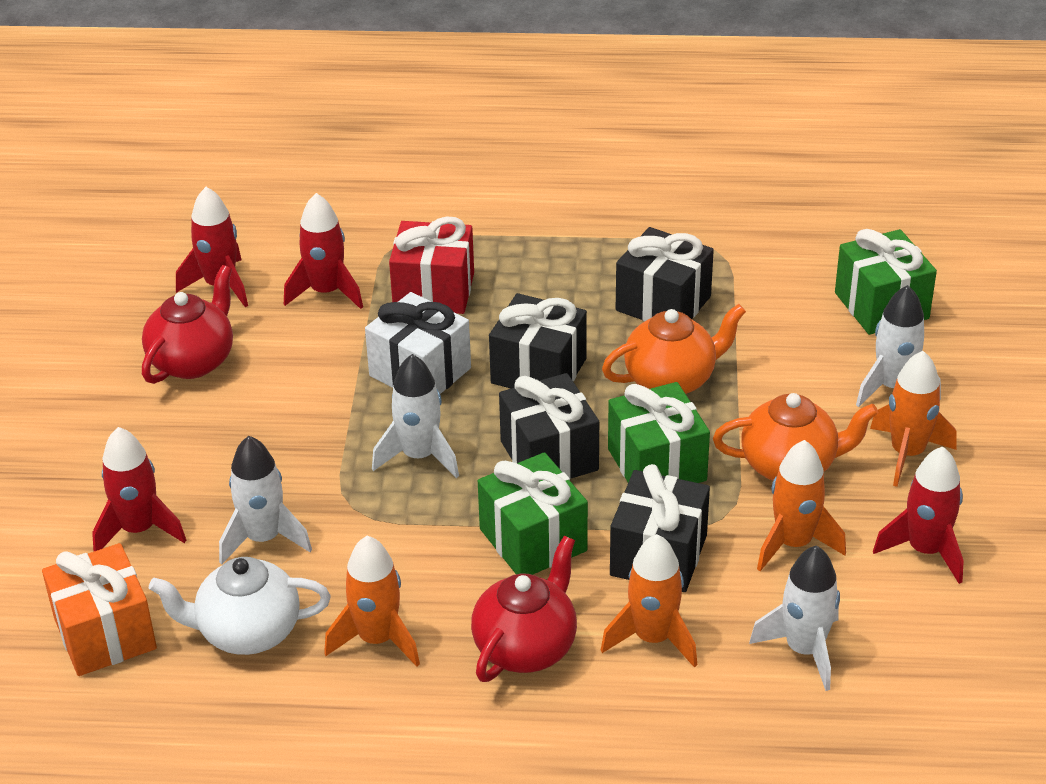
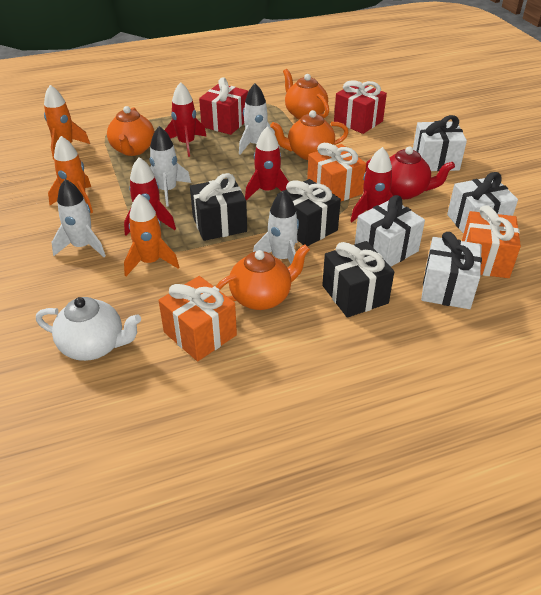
black gift: [489,293,587,389] [499,373,599,479] [610,464,710,592] [616,227,714,322] = 4 -> [190,173,247,241] [277,179,341,246] [322,241,394,318] = 3
green gift: [478,452,588,575] [608,382,710,483] [835,229,937,335] = 3 -> none = 0
orange gift: [42,543,157,676] = 1 -> [158,276,237,361] [307,143,366,201] [462,205,521,278] = 3
orange rocket: [324,536,420,667] [601,534,697,668] [757,440,846,571] [870,351,957,487] = 4 -> [44,85,90,159] [48,136,93,213] [124,194,179,276] = 3
orange teapot: [602,304,746,394] [713,393,878,480] = 2 -> [107,106,155,156] [216,244,310,310] [270,110,349,160] [283,69,329,120] = 4
red gift: [389,216,474,314] = 1 -> [199,77,248,135] [334,80,387,134] = 2
red teapot: [142,265,233,384] [471,536,577,682] = 2 -> [366,146,455,199] = 1
white gift: [365,292,471,394] = 1 -> [355,195,425,267] [413,115,467,171] [421,232,482,309] [447,172,518,234] = 4

